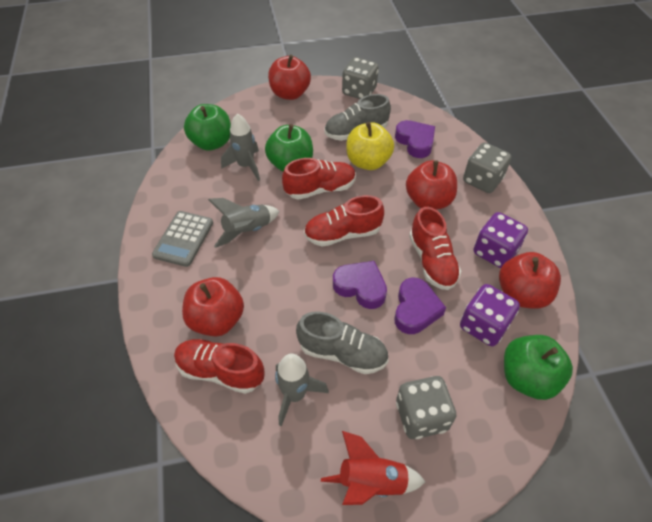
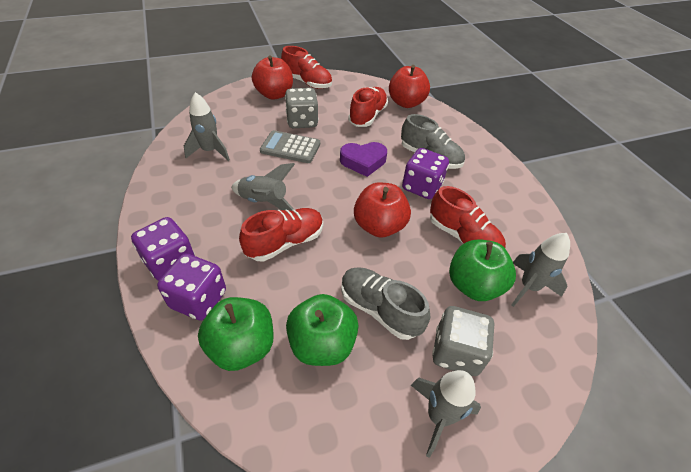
grey dice: [342,57,379,99] [396,376,456,439] [463,143,511,193] = 3 -> [285,88,319,128] [432,306,494,376] = 2
grey rocket: [208,198,279,248] [221,113,260,181] [275,354,329,426] = 3 -> [184,92,230,161] [231,163,295,211] [411,370,481,458] [511,233,570,307] = 4
purple dice: [460,284,520,346] [474,212,528,268] = 2 -> [131,217,195,281] [157,254,226,321] [402,148,449,199] = 3
purple heart: [333,261,387,309] [394,278,446,334] [395,120,435,158] = 3 -> [340,142,387,177] = 1
red apple: [182,277,244,336] [268,55,311,100] [406,160,457,210] [499,252,561,309] = 4 -> [252,55,293,99] [354,183,411,238] [389,65,430,108] = 3
red rocket: [321,431,425,505] = 1 -> none = 0
yellow apple: [347,122,394,170] = 1 -> none = 0

